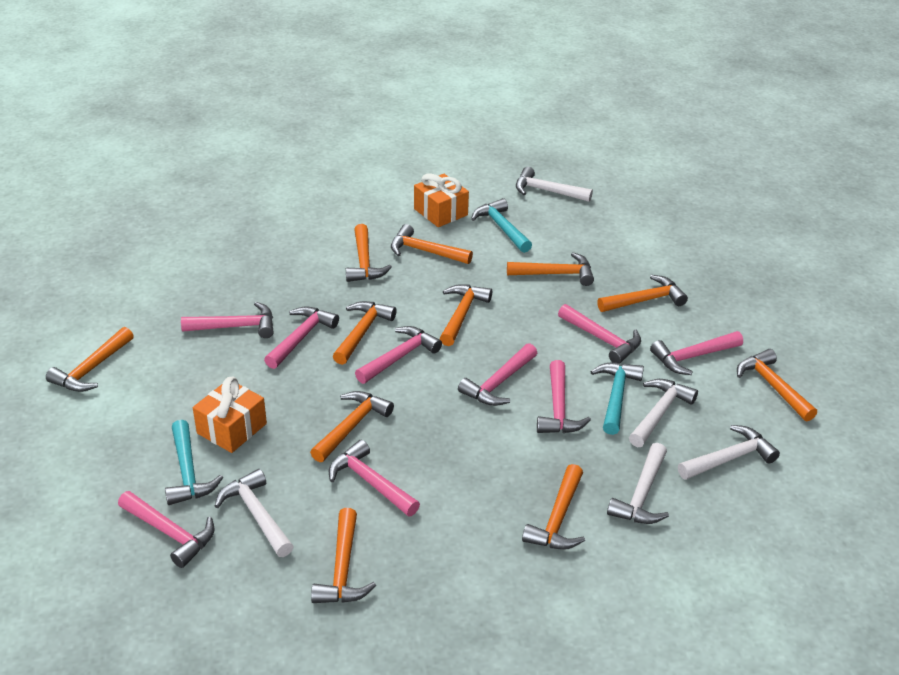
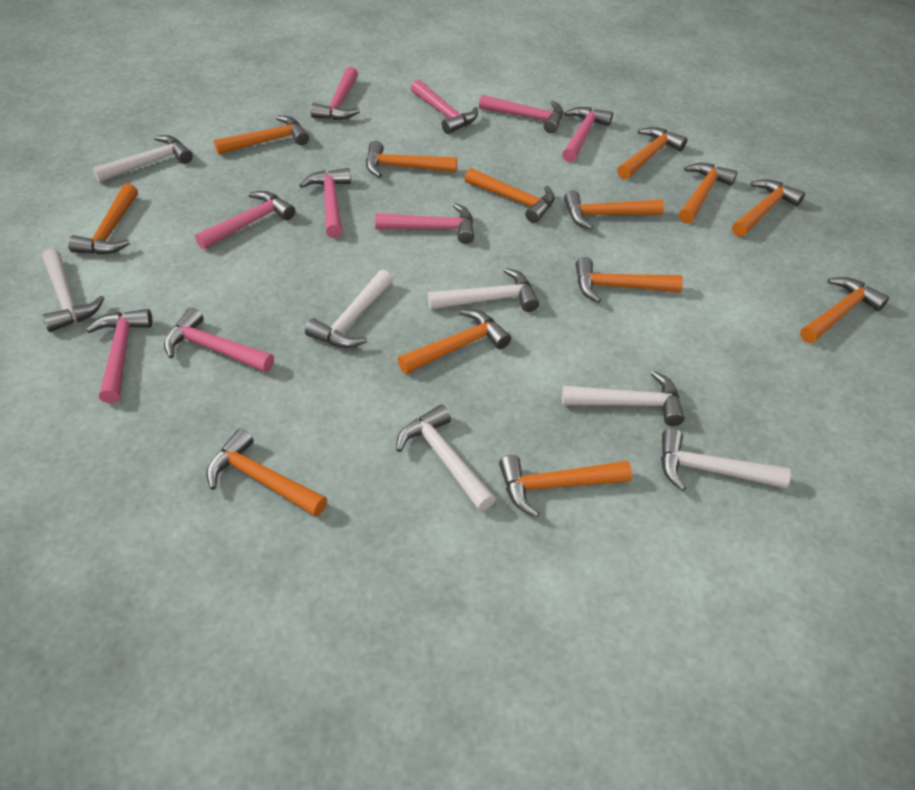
orange gift: [193,377,267,453] [414,174,469,227] = 2 -> none = 0
orange hammer: [46,327,134,392] [310,391,394,462] [311,508,376,603] [333,301,397,365] [346,224,392,282] [391,224,473,264] [440,284,492,346] [507,252,594,286] [522,464,585,550] [597,275,688,312] [737,349,817,421] = 11 -> [68,184,138,255] [206,428,327,517] [214,116,309,155] [366,141,457,178] [398,309,511,374] [465,168,555,223] [499,455,632,517] [564,190,664,230] [576,257,683,303] [617,127,687,179] [679,163,737,223] [732,179,805,237] [800,277,889,343] = 13
turquoise hammer: [165,420,223,505] [471,198,532,253] [590,362,644,435] = 3 -> none = 0
white hammer: [215,469,294,557] [516,167,593,202] [607,443,669,524] [629,379,698,447] [678,425,780,480] = 5 -> [42,249,105,332] [92,135,193,183] [305,270,393,348] [396,404,496,511] [428,268,539,312] [562,371,685,426] [661,428,791,491] = 7

